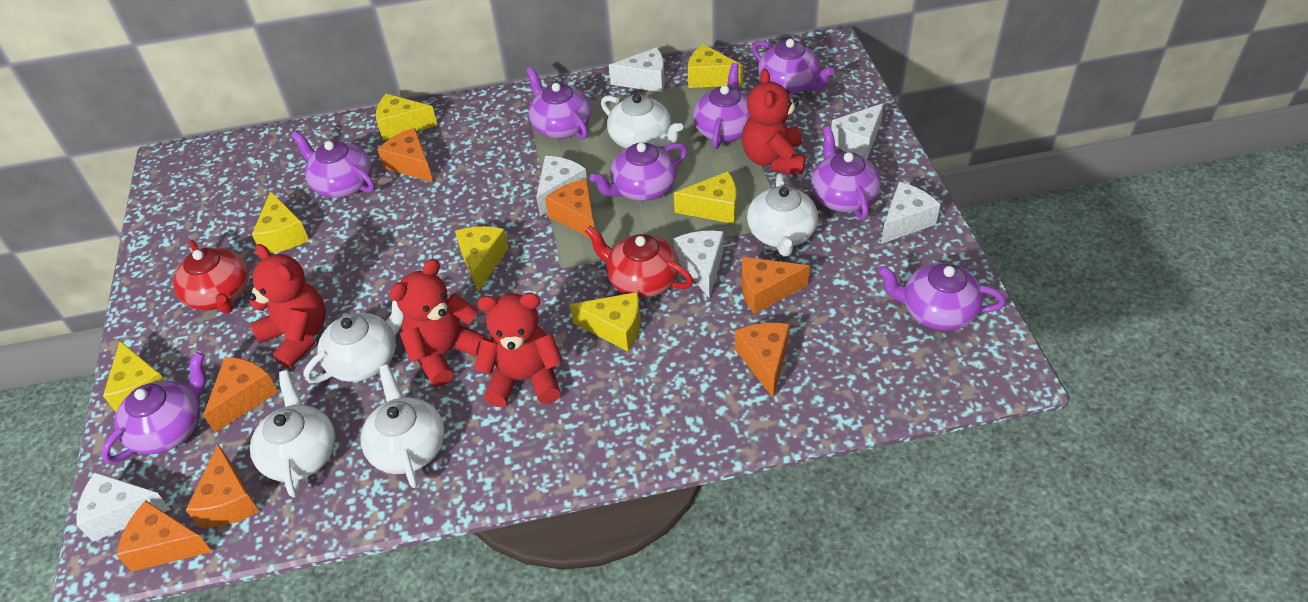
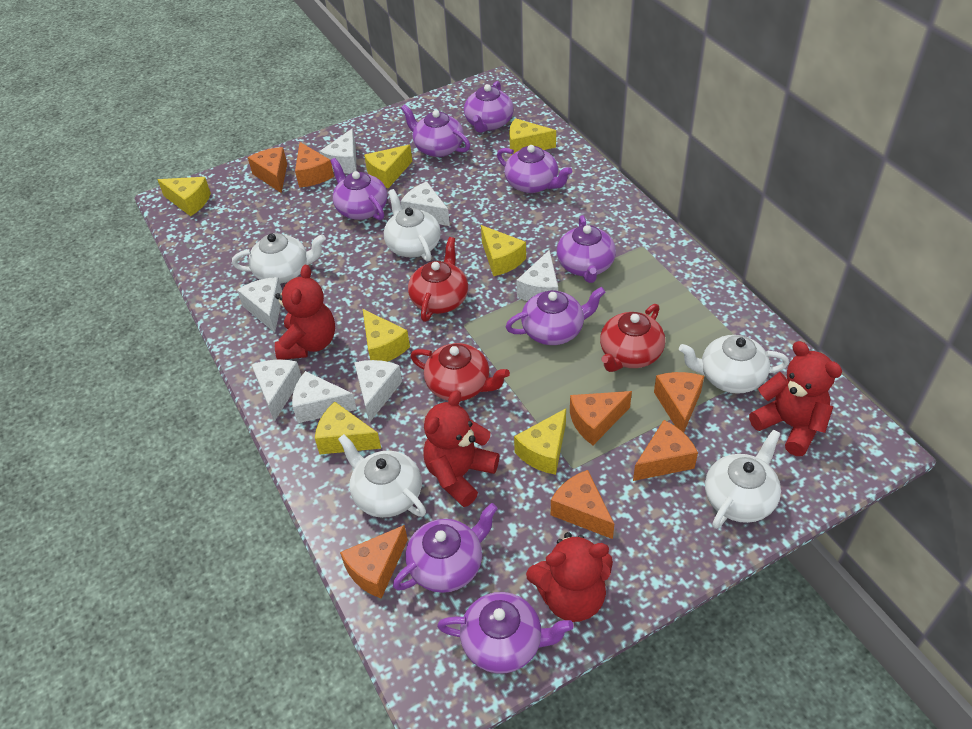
red teapot: [173,240,249,313] [585,226,693,298] = 2 -> [408,237,468,322] [410,343,510,401] [600,304,665,372] = 3
white cheese: [76,472,171,541] [536,156,587,216] [609,47,665,92] [673,231,724,298] [831,103,884,159] [881,182,941,244] = 6 -> [237,277,282,332] [252,359,301,422] [292,371,357,423] [319,128,357,174] [354,360,402,423] [401,181,450,226] [516,250,558,301] = 7

